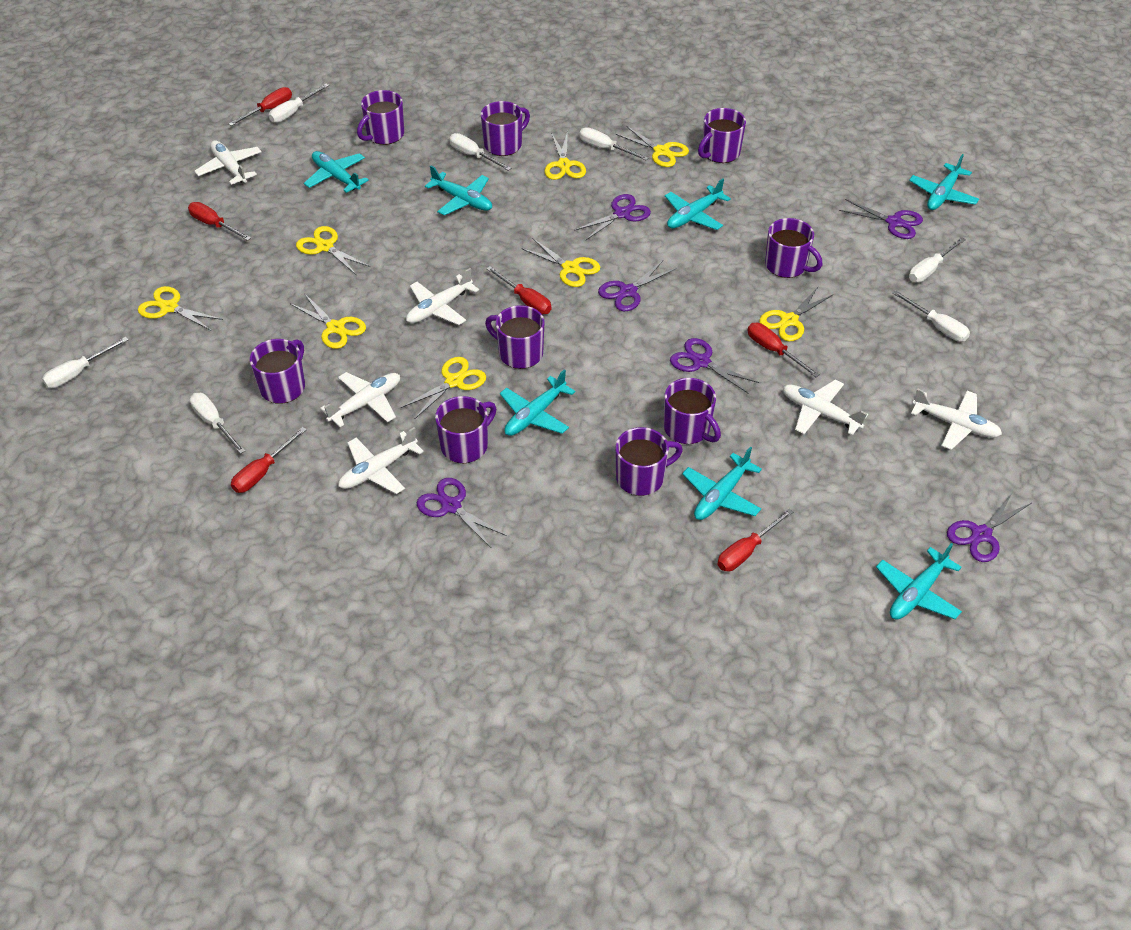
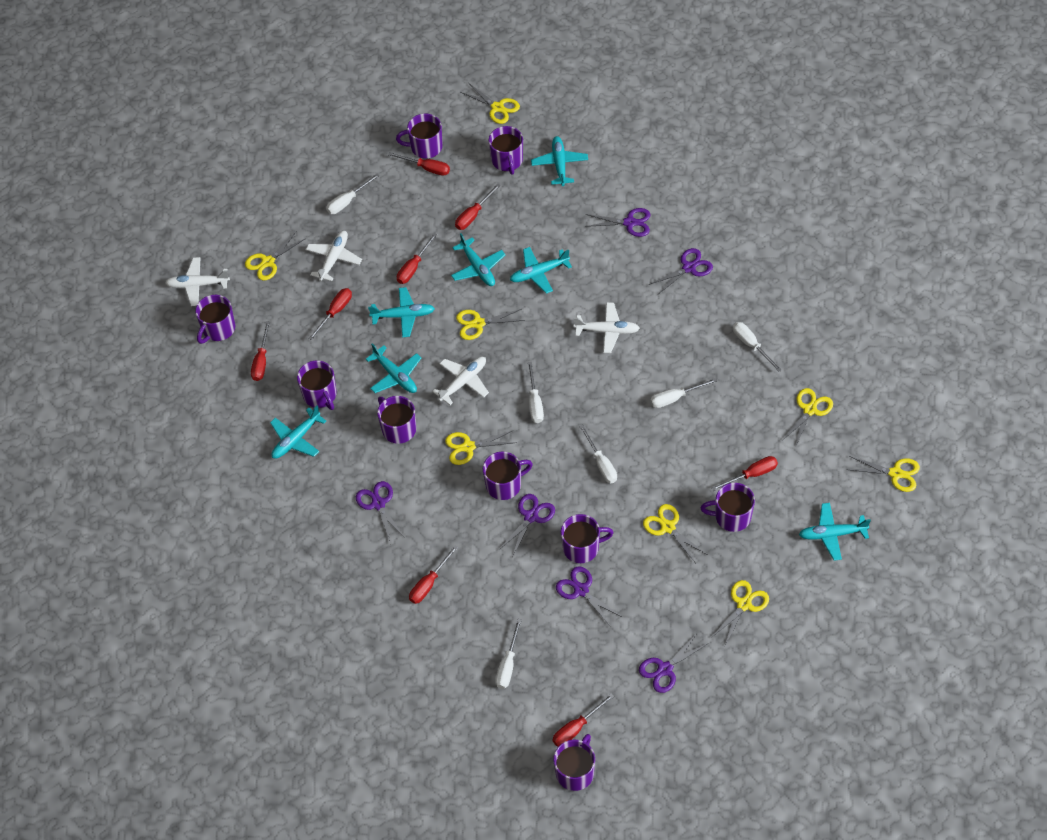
red screwdriver: [188,202,251,241] [229,87,292,126] [231,427,307,493] [486,266,551,314] [717,509,793,571] [747,323,820,377] = 6 -> [251,321,270,381] [308,288,352,341] [388,152,450,176] [397,233,437,284] [409,545,458,604] [455,184,501,230] [553,693,614,747] [711,456,778,491] = 8
white plane: [194,141,262,185] [320,372,400,427] [338,427,424,494] [406,268,479,325] [783,380,868,435] [911,388,1002,450] = 6 -> [165,257,230,306] [306,231,362,281] [432,357,489,405] [573,302,640,353] = 4
white screwdriver: [42,337,129,388] [190,393,245,454] [269,84,329,123] [449,133,511,171] [579,127,649,160] [893,291,970,342] [909,237,966,283] = 7 -> [326,174,380,214] [496,618,522,689] [528,362,544,423] [579,425,617,483] [650,378,717,408] [733,322,782,372] = 6

